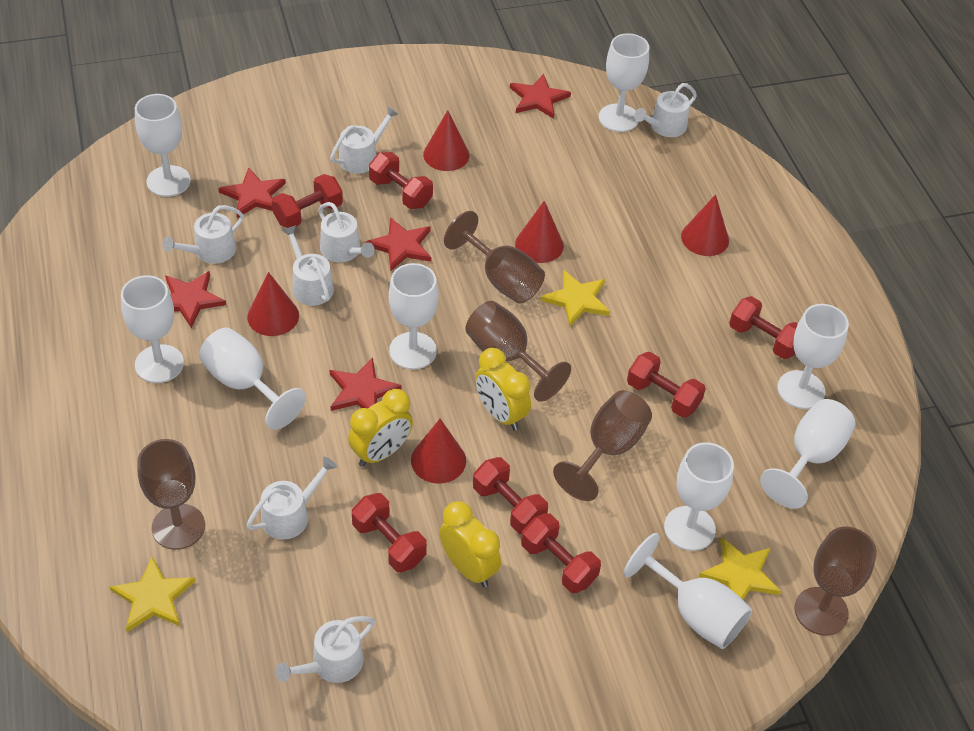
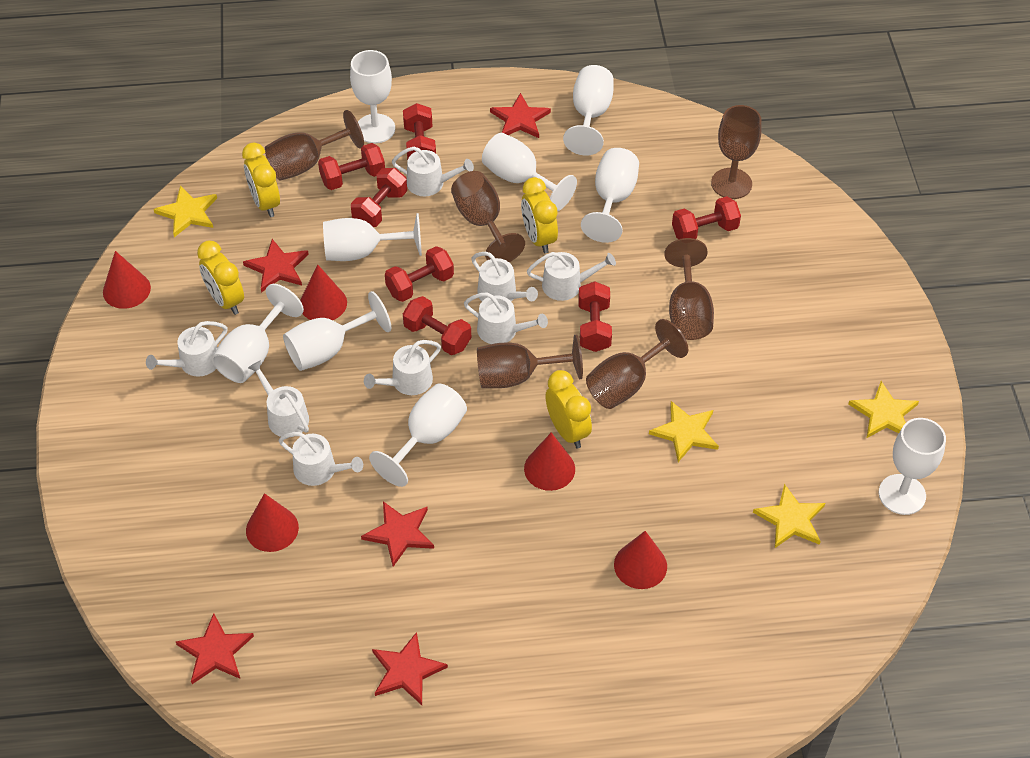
brown goblet: [137,439,205,550] [444,211,545,304] [465,301,571,402] [553,390,652,501] [794,527,877,635] = 5 -> [265,110,364,181] [451,171,525,262] [477,335,583,388] [586,319,688,409] [664,238,714,340] [711,105,762,199] = 6
white watering can: [162,205,244,264] [246,457,337,540] [276,616,375,683] [282,225,334,306] [318,202,375,262] [330,107,398,174] [634,83,697,137] = 7 -> [146,321,228,377] [248,360,309,437] [279,432,363,486] [364,340,441,395] [392,147,474,196] [464,292,548,344] [471,252,538,302] [527,252,616,301] = 8
yellow clock: [348,389,413,467] [439,501,501,587] [475,348,531,431] = 3 -> [197,241,244,315] [242,143,280,217] [521,177,558,253] [545,370,592,448] = 4
yellow star: [110,557,196,632] [541,270,610,327] [699,537,781,600] = 3 -> [153,186,217,237] [649,401,719,462] [753,484,825,548] [848,381,919,438] = 4

